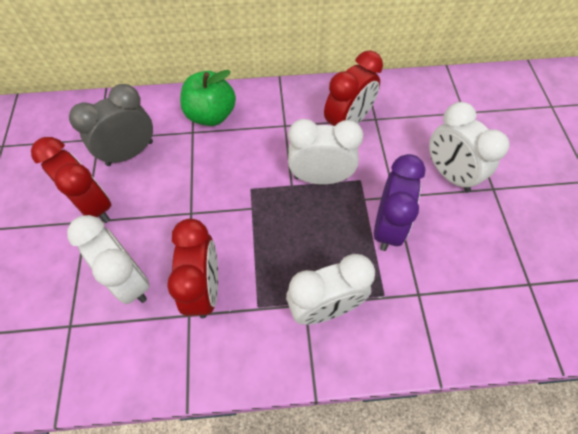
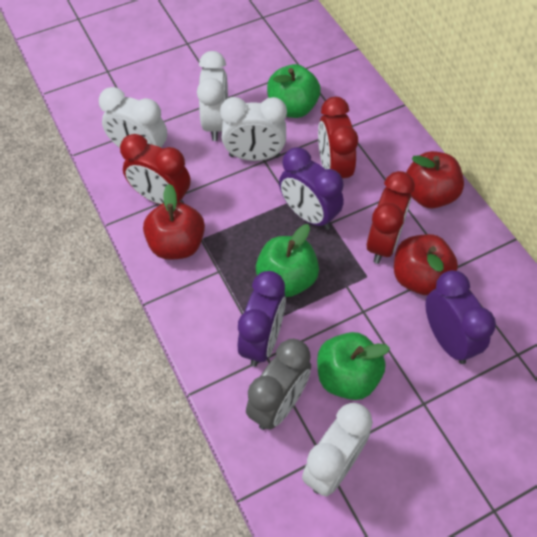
green apple: [180,70,236,126] = 1 -> [256,224,319,297] [267,64,321,118] [317,332,390,400] = 3
purple clock: [374,154,426,251] = 1 -> [238,271,286,367] [279,147,344,230] [425,270,496,364] = 3
red apple: none = 0 -> [143,184,205,260] [394,234,458,295] [406,151,464,209] = 3

